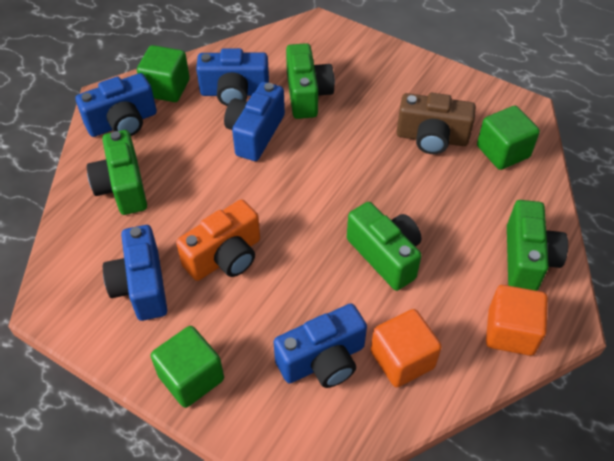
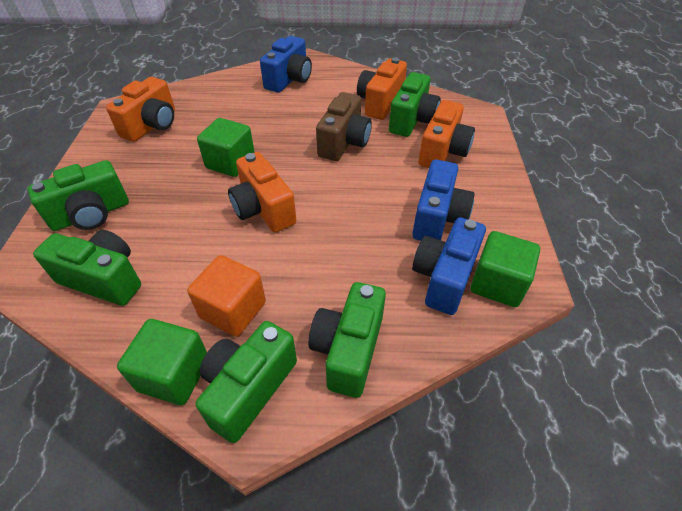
blue camera: [76,73,157,137] [103,225,167,321] [196,48,269,106] [224,82,285,161] [274,304,367,388] = 5 -> [260,36,312,93] [412,160,474,241] [412,217,486,315] = 3
green camera: [87,130,147,215] [286,43,335,119] [347,202,422,291] [507,200,568,291] = 4 -> [28,160,129,231] [33,230,141,306] [196,321,297,443] [308,282,386,398] [389,72,441,137] = 5
orange camera: [176,199,260,281] = 1 -> [106,77,175,142] [228,152,296,233] [357,57,407,120] [418,100,475,168] = 4
orange cube: [371,309,442,388] [486,285,548,356] = 2 -> [187,255,266,337] = 1

